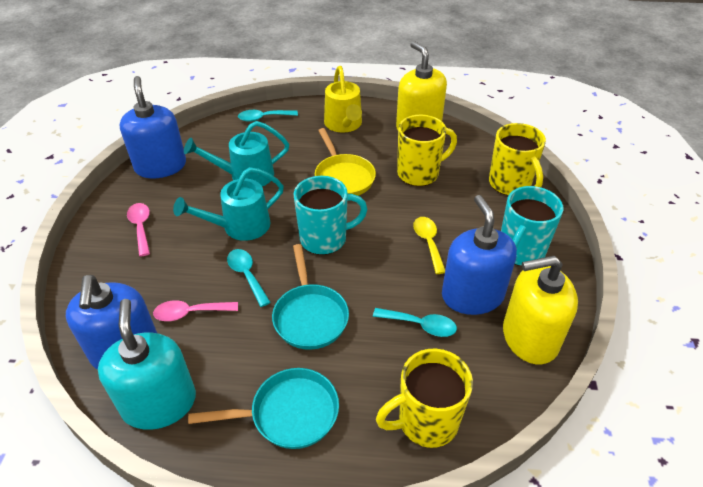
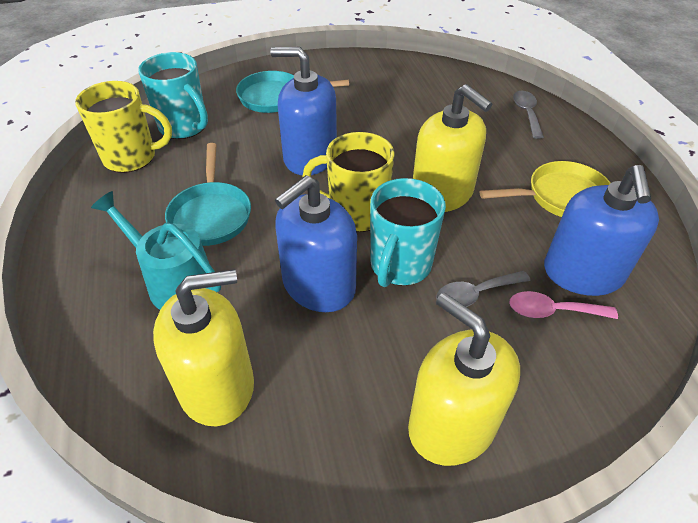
grey spoon: none = 0 -> [436,271,531,307] [513,91,544,139] = 2
pink spoon: [127,203,150,257] [153,300,238,321] = 2 -> [509,291,618,319] = 1
turquoise soap dispenser: [98,299,196,430] = 1 -> none = 0
turquoise spoon: [227,249,271,307] [238,110,298,122] [373,308,457,337] = 3 -> none = 0
turquoise watering can: [173,167,284,241] [184,121,289,186] = 2 -> [91,191,221,310] = 1
yellow mug: [376,349,473,448] [397,115,457,186] [489,123,546,196] = 3 -> [75,81,172,173] [302,132,395,232] = 2
yellow soap dispenser: [396,41,447,130] [503,256,578,364] = 2 -> [153,269,254,426] [408,292,520,466] [413,84,492,212] = 3
yellow spoon: [413,217,445,274] = 1 -> none = 0
yellow watering can: [324,66,362,133] = 1 -> none = 0

